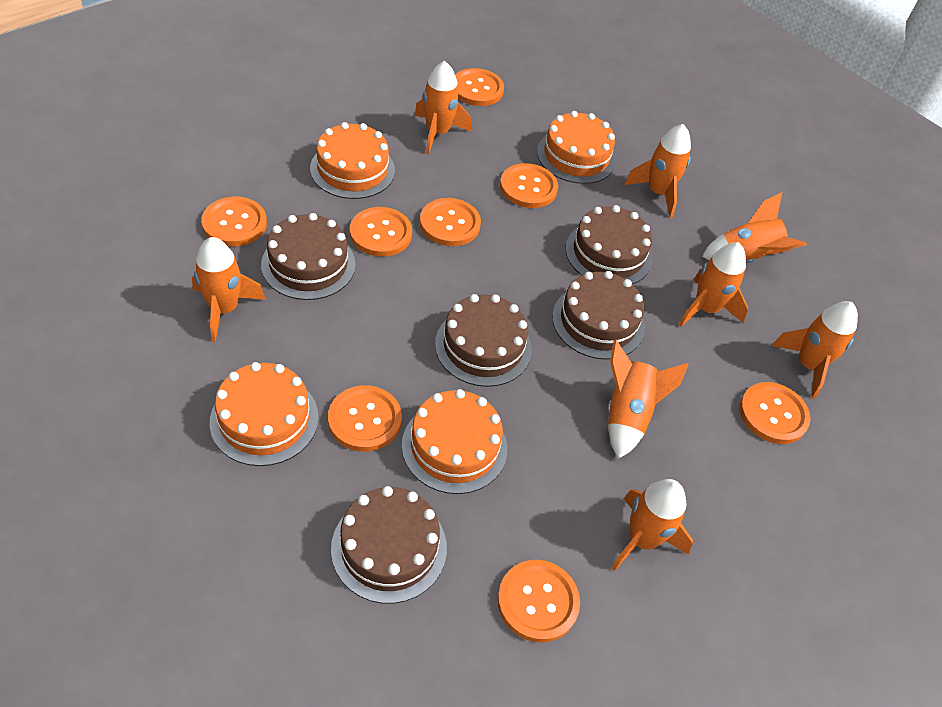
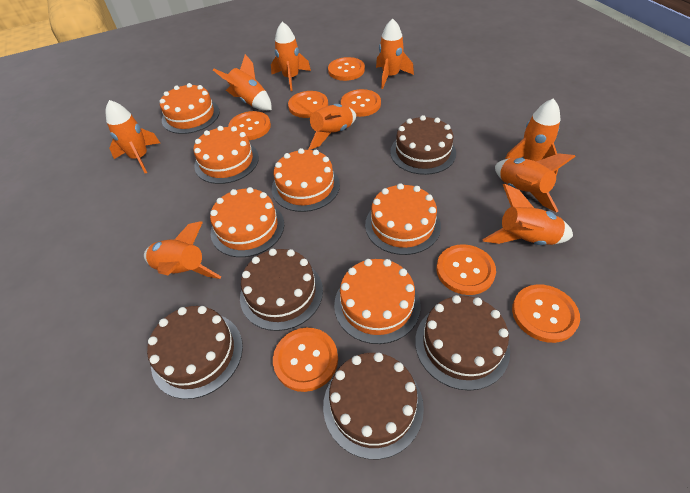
orange button: [201,197,267,247] [328,385,402,452] [350,207,412,256] [420,198,481,246] [455,68,504,106] [497,560,580,642] [500,163,558,208] [740,382,811,444] = 8 -> [228,111,271,140] [273,328,338,392] [288,91,328,118] [328,57,365,81] [341,89,381,117] [436,244,496,295] [512,284,580,343] = 7
orange cake: [210,362,319,466] [310,122,395,199] [402,389,507,494] [537,111,616,184] = 4 -> [160,83,220,134] [193,126,259,184] [210,187,284,257] [272,148,340,212] [334,259,421,344] [365,183,441,255] = 6
orange rocket: [192,237,266,342] [414,61,471,154] [608,340,688,459] [611,479,693,571] [624,124,691,218] [679,242,748,327] [702,192,807,263] [772,301,858,399] = 8 -> [106,100,160,173] [144,221,221,279] [213,54,272,111] [271,22,311,91] [295,101,356,150] [376,18,414,89] [482,183,573,245] [495,153,576,213] [505,98,560,175] = 9

